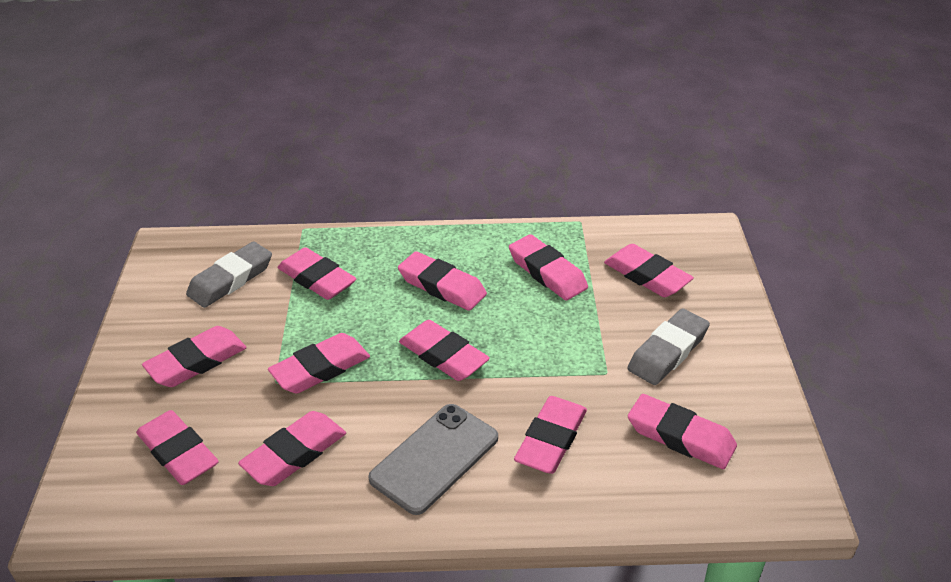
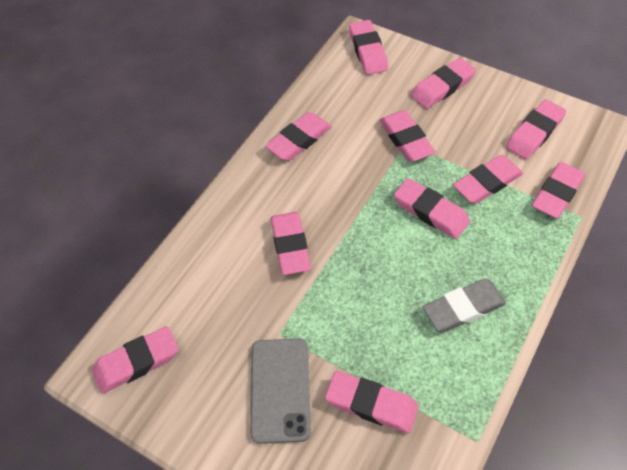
grey eraser: [186,241,272,308] [627,308,710,385] = 2 -> [423,279,506,332] = 1

